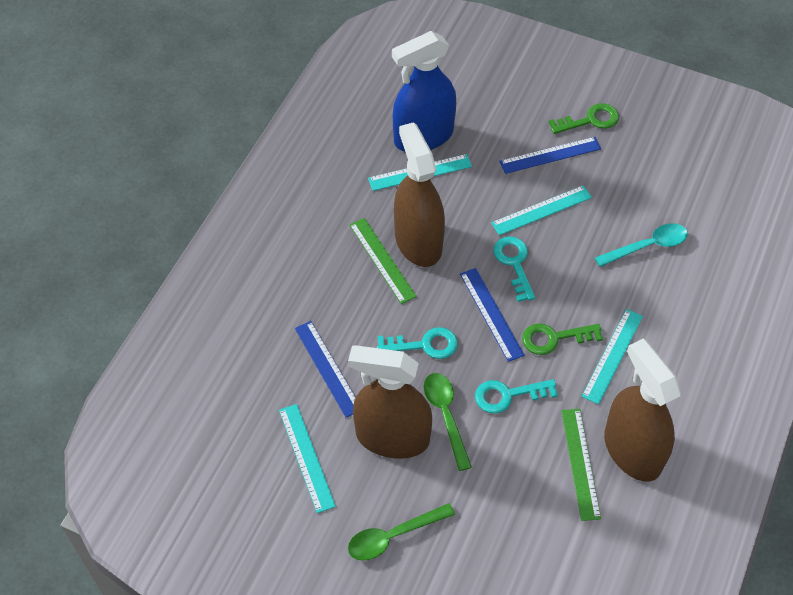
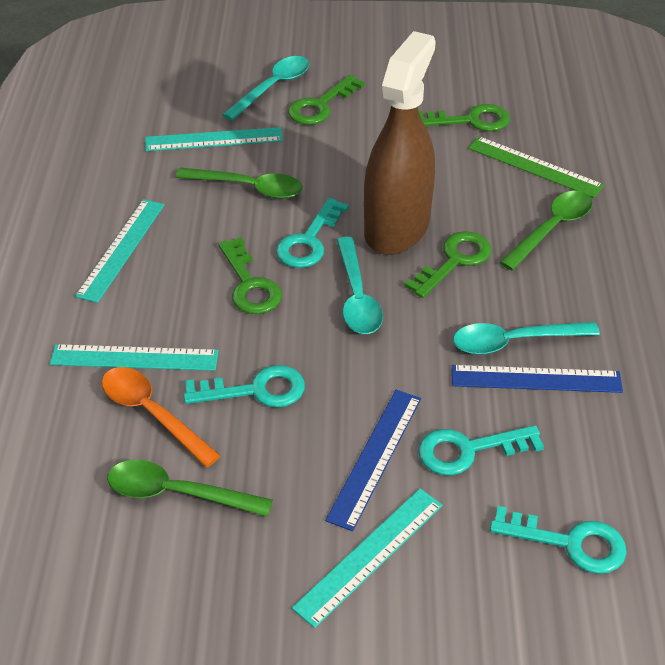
blue ruler: [295,321,356,417] [460,268,525,362] [499,137,601,174] = 3 -> [325,390,421,531] [452,365,623,393] = 2
blue spray bottle: [392,31,456,152] = 1 -> none = 0
brown spray bottle: [348,345,432,459] [394,122,445,267] [604,338,681,482] = 3 -> [364,31,436,255] = 1
green key: [522,323,603,355] [549,103,619,134] = 2 -> [218,237,282,314] [288,75,365,125] [404,231,491,298] [419,104,510,132] = 4
green ruler: [349,218,417,304] [561,409,601,521] = 2 -> [468,136,604,198] = 1
green spoon: [348,503,455,561] [423,373,472,471] = 2 -> [107,460,273,517] [175,167,303,199] [500,191,593,270] = 3
orange spoon: none = 0 -> [102,367,221,467] = 1
turquoise key: [377,327,458,359] [475,379,558,414] [494,236,535,302] = 3 -> [184,365,305,408] [276,198,349,268] [418,425,544,476] [490,506,627,574] = 4
turquoise spoon: [595,223,688,267] = 1 -> [222,56,309,121] [337,237,383,334] [453,322,600,355] = 3

